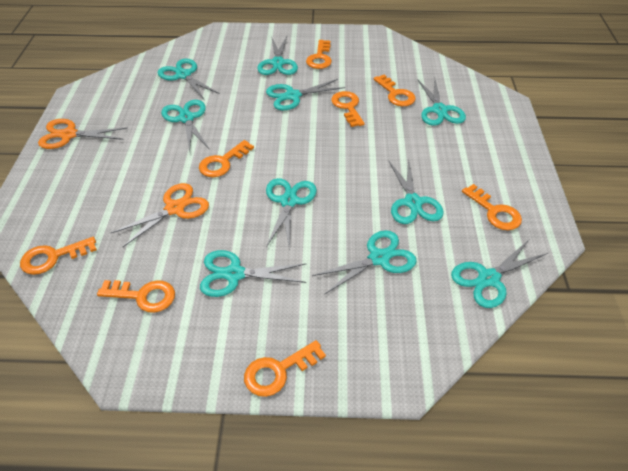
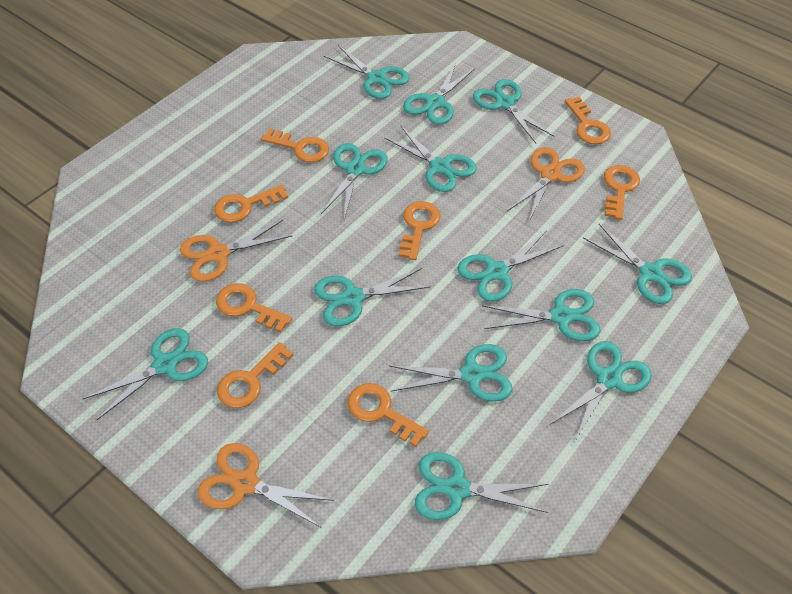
orange scissors: [38,119,128,149] [111,183,209,247] = 2 -> [180,220,292,282] [198,443,334,527] [507,147,585,221] = 3
turquoise scissors: [158,59,220,99] [161,100,209,153] [200,250,307,297] [257,36,298,75] [266,79,345,110] [266,178,317,250] [312,230,417,295] [388,158,443,224] [417,79,466,126] [451,240,548,308] = 10 -> [83,328,208,420] [314,268,431,326] [321,143,387,220] [324,45,410,99] [384,125,477,192] [390,344,513,402] [403,63,475,125] [415,452,549,520] [457,231,564,302] [473,79,554,143] [482,289,600,341] [551,341,652,441] [583,224,692,304] = 13

